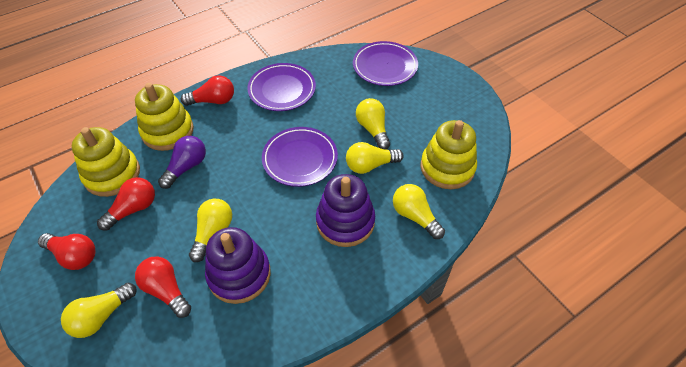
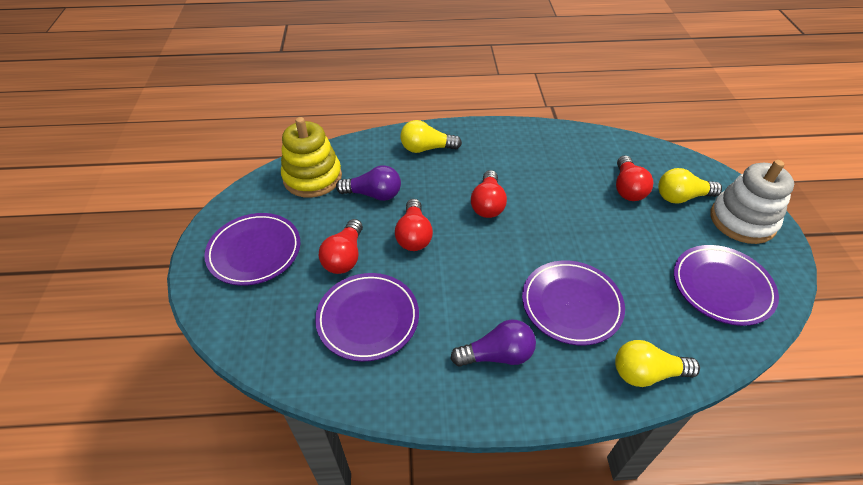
purple light bulb: [158,136,206,189] = 1 -> [336,165,401,201] [450,320,536,367] = 2
purple plate: [247,63,316,111] [262,127,338,187] [353,41,418,86] = 3 -> [204,213,300,286] [315,273,419,362] [522,261,625,345] [674,245,779,326] = 4
purple stacking toy: [205,227,271,304] [316,174,375,247] = 2 -> none = 0
white stacking toy: none = 0 -> [710,160,794,244] = 1
yellow light bulb: [61,282,137,338] [189,199,232,262] [346,142,404,174] [356,98,390,150] [393,184,445,239] = 5 -> [400,120,462,153] [615,340,700,387] [658,168,722,204] = 3
yellow stacking toy: [72,127,140,197] [135,83,194,151] [421,120,477,189] = 3 -> [281,117,342,198] = 1

